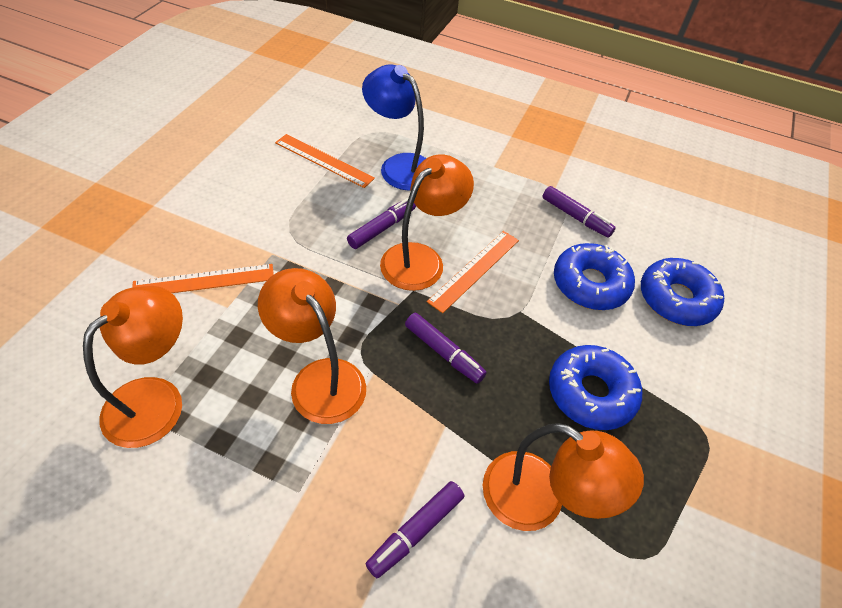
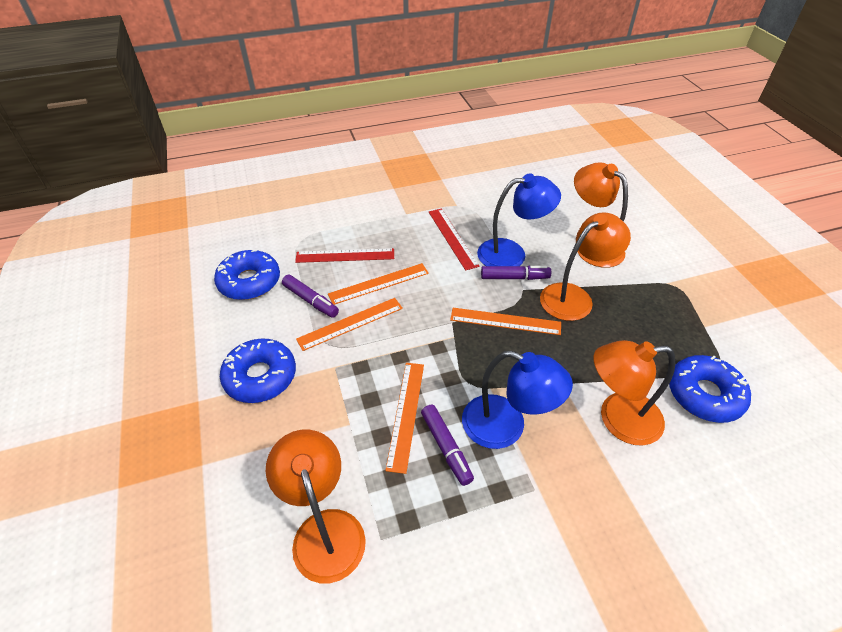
blue lamp: [362,64,426,191] = 1 -> [462,351,573,449] [477,173,561,266] = 2
orange ruler: [132,264,274,293] [275,134,375,188] [427,231,519,313] = 3 -> [296,298,403,351] [328,263,429,305] [385,363,424,474] [450,308,561,335] = 4
purple marker: [347,198,416,249] [366,481,464,578] [405,313,487,384] [543,186,616,237] = 4 -> [282,275,339,318] [421,405,474,486] [481,266,551,280] = 3
red ruler: none = 0 -> [295,248,394,263] [429,209,480,271] = 2

